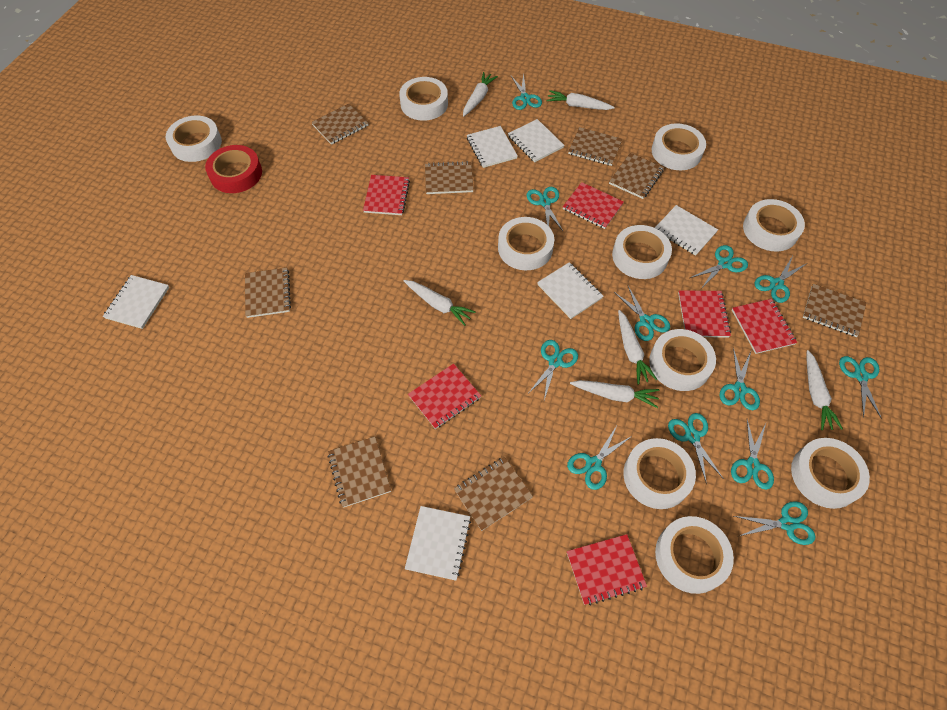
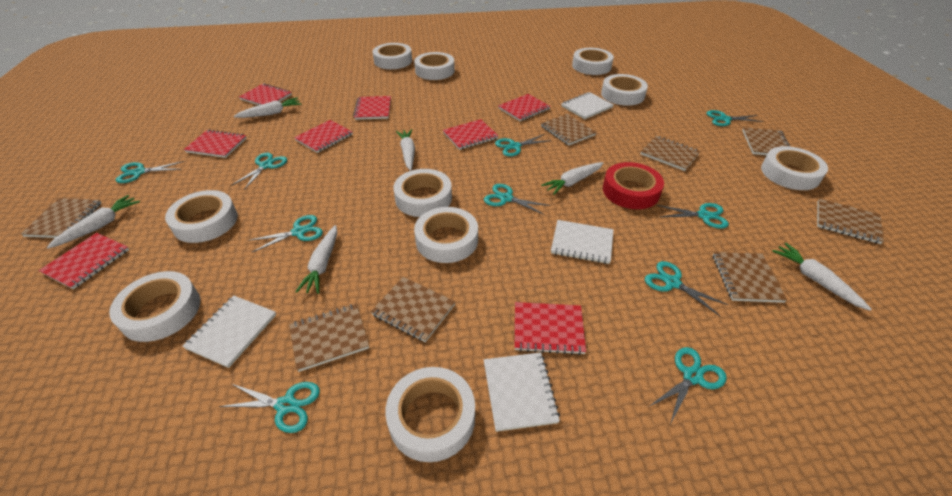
red notebook: [363,175,410,215] [408,363,481,429] [563,182,624,229] [567,534,647,606] [678,290,731,338] [732,299,797,354] = 6 -> [39,233,129,289] [184,130,247,158] [239,83,292,105] [294,120,353,153] [353,96,391,120] [443,119,498,150] [498,94,551,121] [515,302,586,355] = 8
turquoise scissors: [511,73,542,110] [527,187,563,231] [529,340,578,400] [567,426,632,490] [614,286,670,341] [668,413,724,484] [690,245,748,289] [720,348,760,410] [731,419,774,490] [734,501,816,545] [754,256,806,303] [839,356,882,419] = 12 -> [116,161,184,183] [219,382,320,433] [231,153,287,190] [248,215,323,252] [484,184,550,215] [495,134,552,157] [645,261,728,316] [650,347,727,424] [657,203,729,229] [706,110,764,126] = 10
white notebook: [103,275,169,329] [405,506,471,581] [467,126,518,168] [508,119,564,162] [537,262,603,319] [655,205,718,256] = 6 -> [182,295,276,368] [484,352,560,432] [551,220,614,264] [561,92,614,119] = 4

